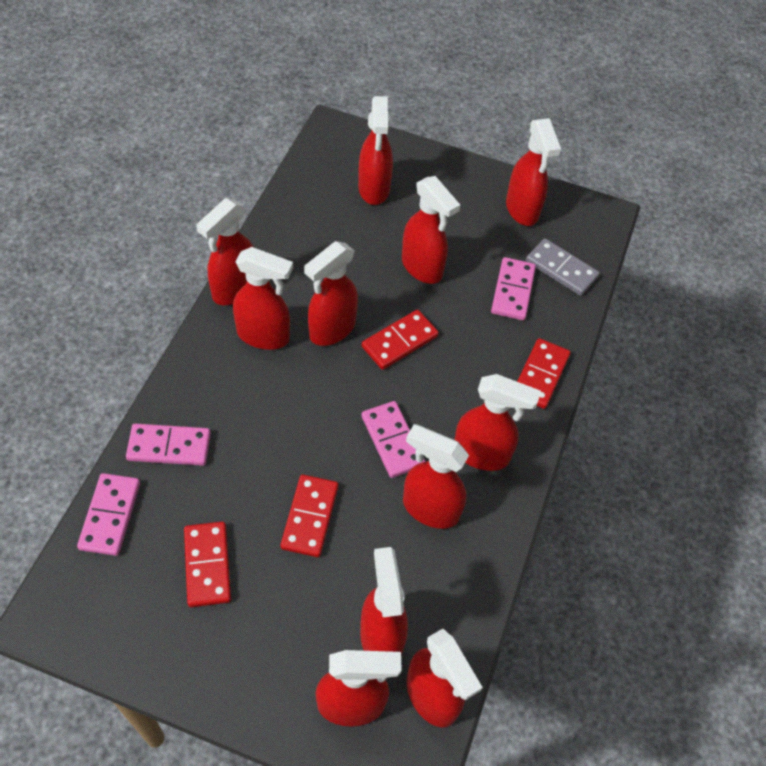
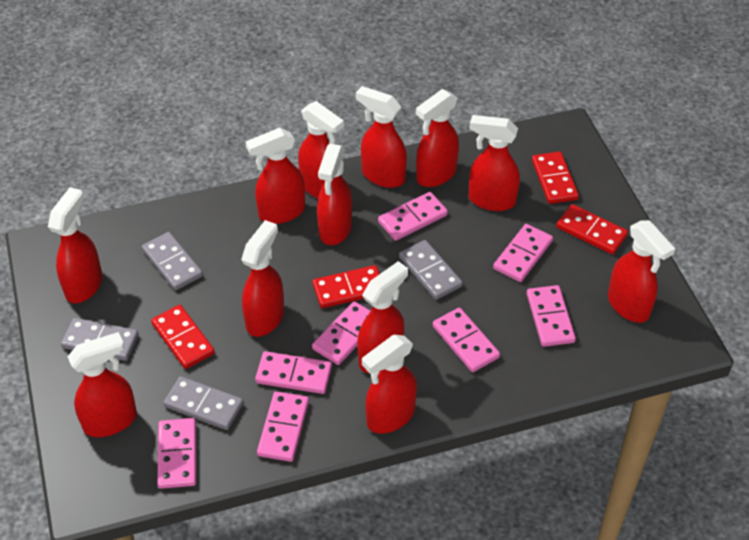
grey domino: [526,238,600,296] = 1 -> [61,318,139,361] [142,232,203,290] [163,376,244,430] [399,240,463,300] = 4
pink domino: [77,473,140,556] [126,424,211,466] [361,401,426,478] [491,257,536,320] = 4 -> [157,418,196,489] [255,351,332,394] [257,391,309,462] [312,301,370,365] [378,192,448,241] [433,308,500,372] [493,224,553,282] [527,285,576,347] = 8
red spray bottle: [196,198,253,305] [233,247,293,350] [304,241,358,346] [316,650,401,726] [358,96,393,205] [360,547,408,655] [402,176,460,284] [403,424,469,529] [407,629,483,727] [454,374,541,471] [506,118,561,226] = 11 -> [48,187,102,304] [68,332,137,437] [241,220,284,337] [246,128,305,224] [298,101,344,198] [317,144,352,245] [356,86,407,188] [357,261,408,374] [362,335,417,434] [416,89,459,187] [469,115,520,211] [608,220,675,323] = 12

